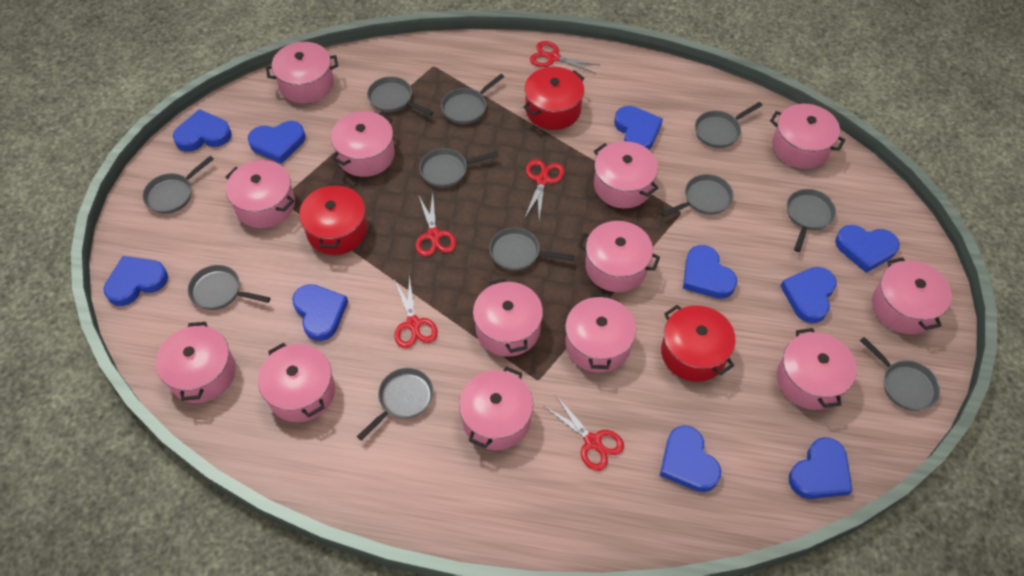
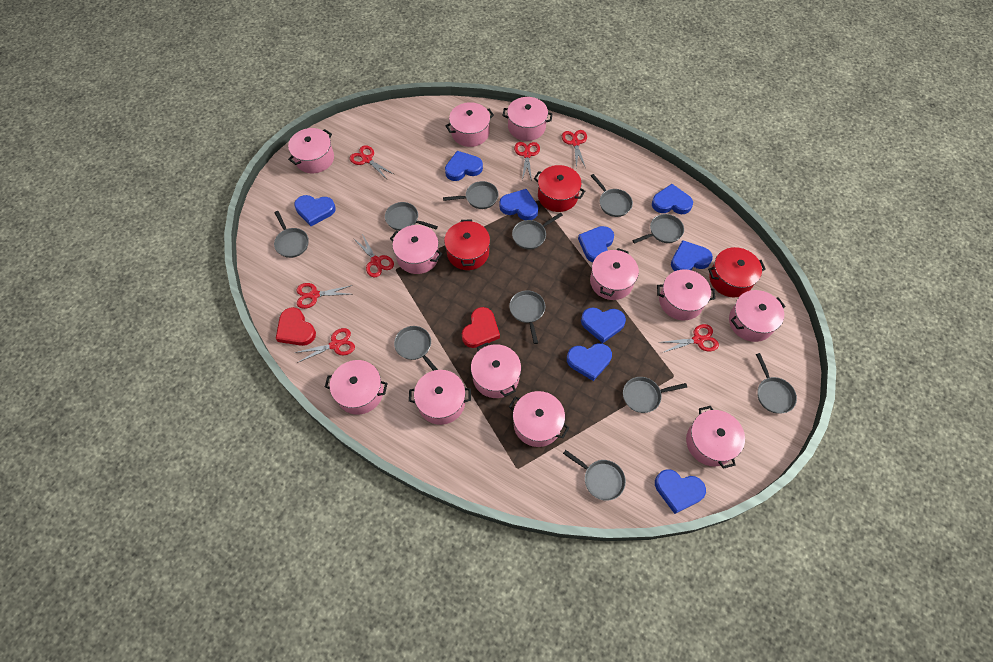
blue heart: [103,256,168,306] [173,109,232,152] [248,121,305,164] [292,284,348,341] [614,106,663,150] [660,425,721,492] [683,245,737,299] [781,267,836,323] [789,437,852,499] [835,225,900,273] = 10 -> [294,195,336,226] [445,151,483,181] [499,189,538,220] [567,343,612,381] [578,226,614,262] [581,307,626,343] [652,184,693,214] [655,469,706,514] [671,240,713,271] = 9
pink pot: [156,322,236,403] [226,160,295,228] [258,343,335,422] [266,42,338,104] [331,111,395,177] [459,367,533,450] [473,278,543,357] [565,294,636,373] [578,221,660,292] [594,141,658,208] [770,104,845,169] [777,328,857,410] [872,257,952,334] = 13 -> [288,128,334,173] [325,360,388,415] [390,225,442,274] [409,370,471,425] [446,102,494,147] [471,342,521,398] [503,97,553,141] [509,391,569,447] [590,248,639,300] [657,270,715,320] [686,406,745,469] [729,290,785,342] = 12
red heart: none = 0 -> [276,307,316,346] [462,307,500,348] = 2
red scissors: [394,275,438,348] [415,193,457,257] [525,159,565,220] [530,41,599,74] [544,397,624,471] = 5 -> [294,328,355,363] [297,283,353,309] [350,145,395,179] [353,234,394,278] [514,142,540,181] [562,130,587,168] [659,324,719,353] = 7

